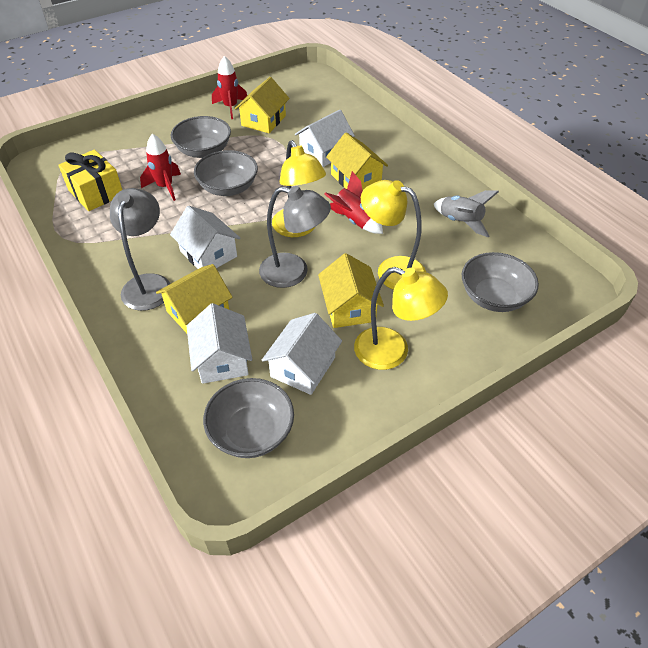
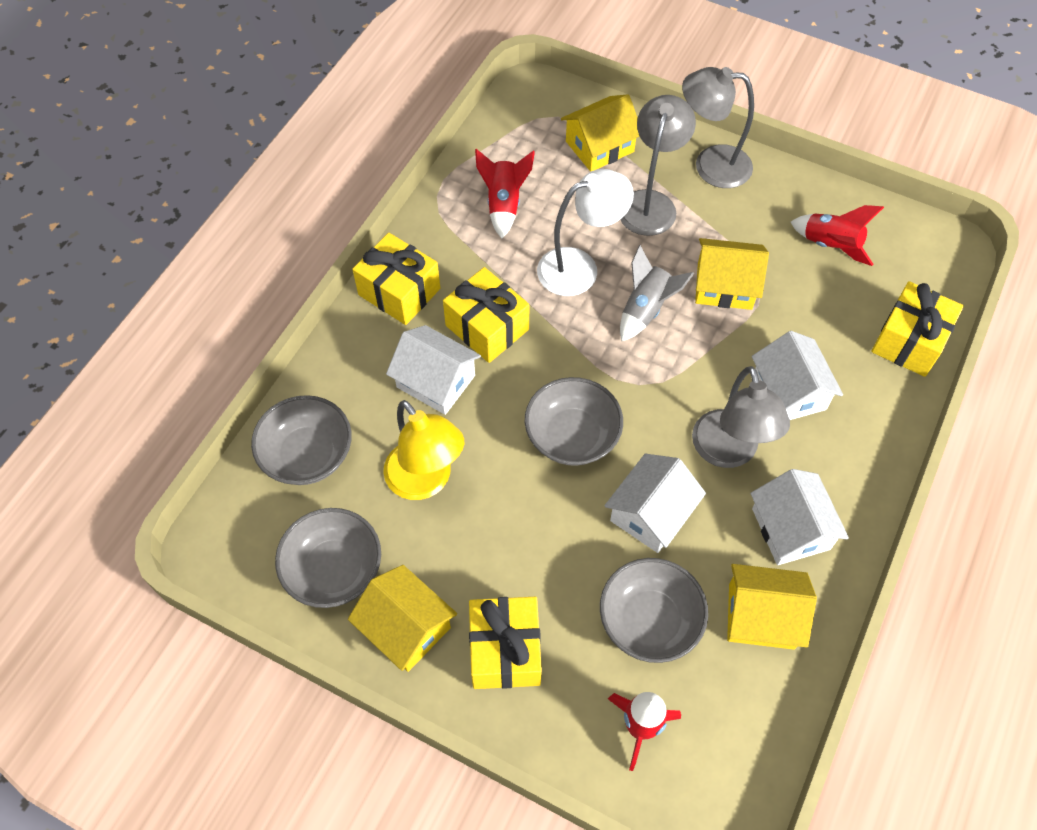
grey lamp: [110,188,170,311] [259,186,331,288] = 2 -> [620,95,696,236] [682,67,754,188] [692,366,790,468] = 3
white lamp: none = 0 -> [537,169,634,296] = 1
yellow gift: [58,150,122,211] = 1 -> [352,233,440,325] [443,267,530,363] [469,597,542,689] [872,281,964,377] = 4
yellow lamp: [272,140,326,237] [354,267,448,370] [361,180,426,290] = 3 -> [383,400,464,500] = 1

